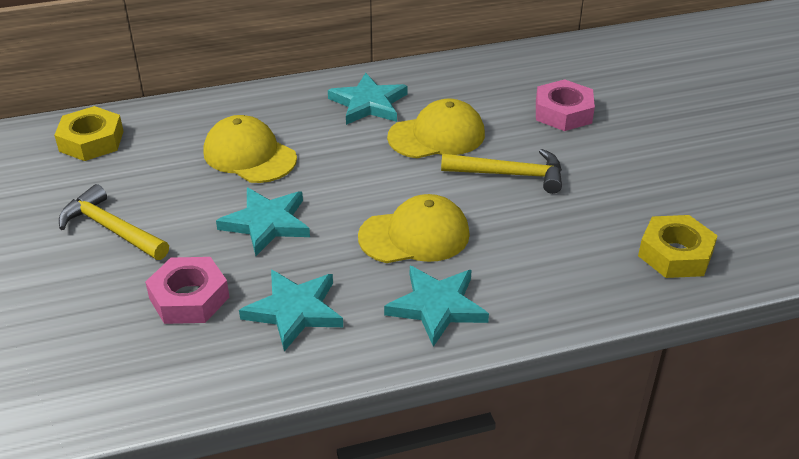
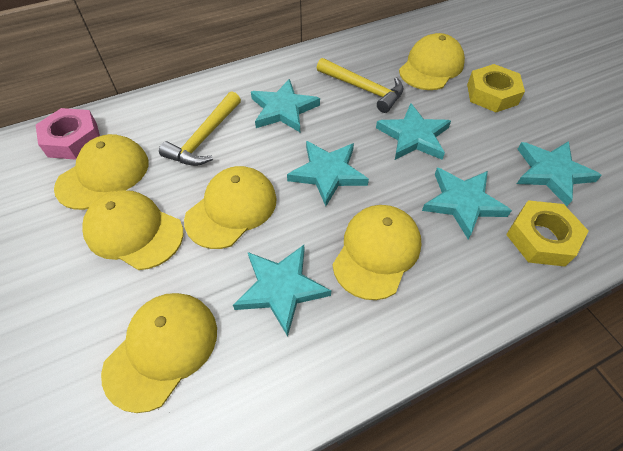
pink nut: [145,257,229,324] [536,79,595,131] = 2 -> [36,108,100,160] = 1
turquoise star: [216,188,310,256] [239,270,343,352] [328,73,407,125] [384,266,489,347] = 4 -> [233,245,331,336] [251,79,320,132] [287,141,369,206] [376,103,451,160] [422,168,512,239] [517,141,602,206] = 6
yellow cap: [203,115,297,183] [358,194,470,263] [387,99,485,158] = 3 -> [54,134,148,210] [82,190,183,270] [101,293,217,413] [184,166,277,249] [332,205,421,300] [399,33,465,90] = 6

